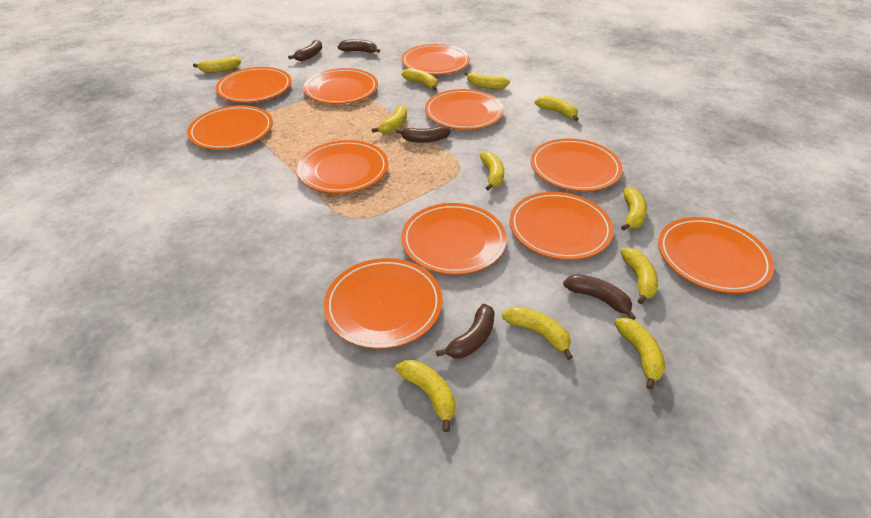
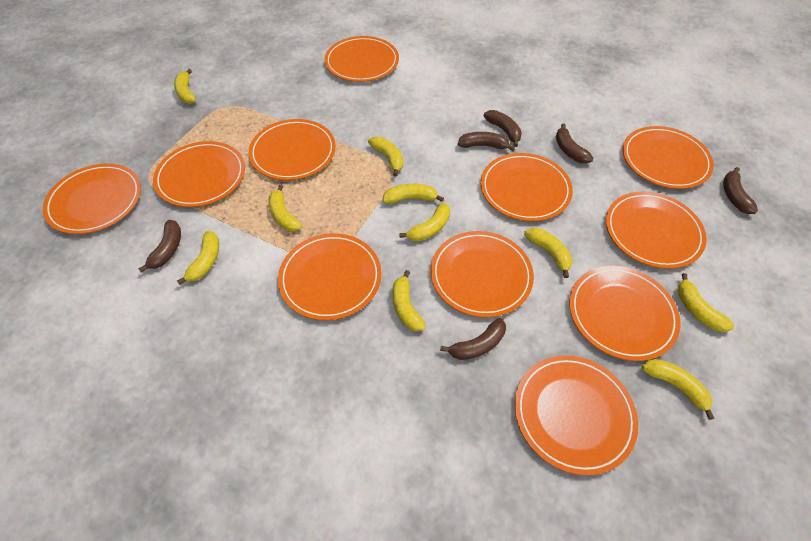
brown banana: [288,40,322,61] [338,39,380,53] [396,125,451,143] [436,303,495,358] [563,274,636,320] = 5 -> [138,220,181,272] [440,318,506,360] [458,132,515,151] [484,110,522,147] [556,123,593,164] [723,167,758,214] = 6
yellow banana: [193,57,241,73] [372,105,407,134] [395,360,456,432] [402,68,437,91] [464,71,510,89] [480,151,504,191] [502,306,573,360] [535,96,579,121] [614,317,665,390] [620,247,658,304] [621,187,647,231] = 11 -> [174,69,196,104] [177,231,219,285] [269,185,302,231] [368,137,403,177] [382,184,444,204] [393,270,426,332] [399,203,450,241] [524,228,572,278] [642,359,714,420] [677,273,734,332] = 10

